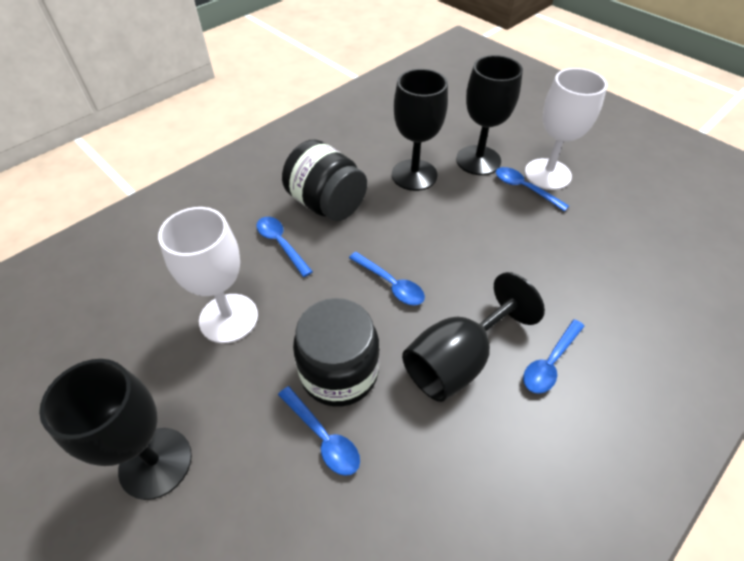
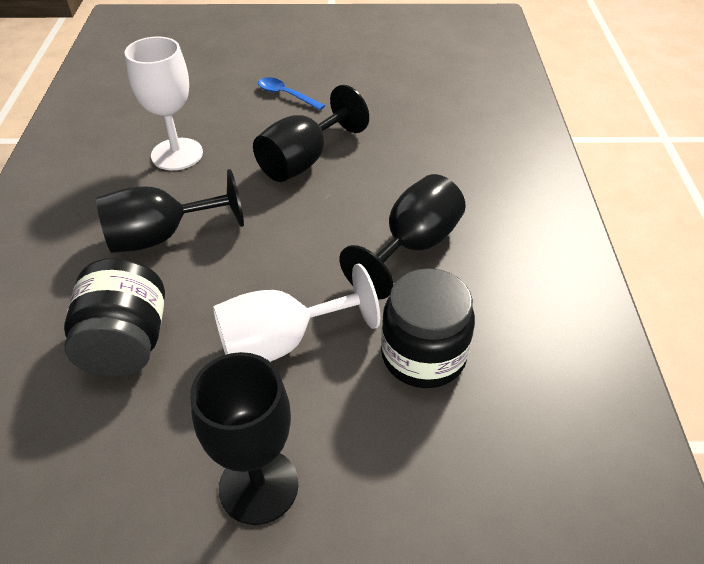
blue spoon: [256,217,313,277] [278,386,360,476] [349,252,425,305] [496,167,569,212] [523,319,585,394] = 5 -> [258,77,325,110] = 1

